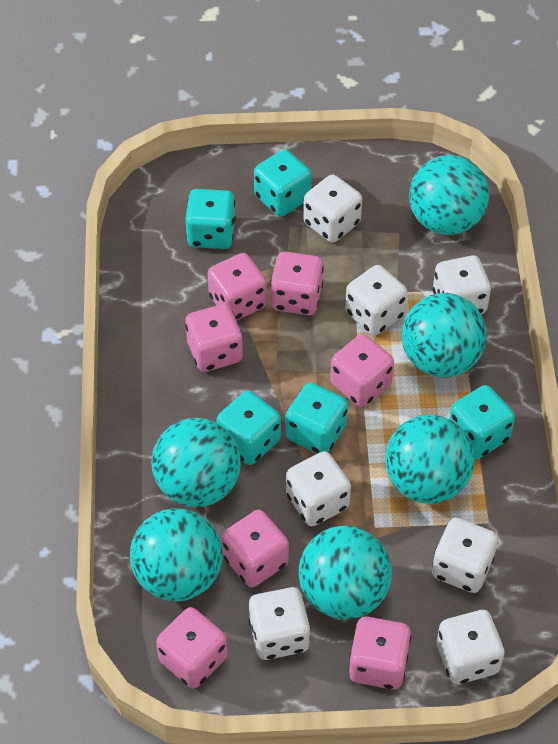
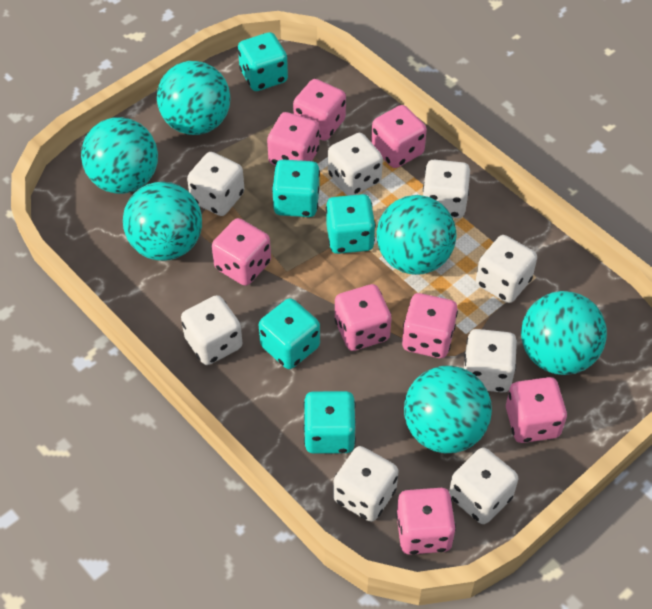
pink dice: [156,607,228,688] [185,304,243,372] [208,253,267,321] [222,510,289,587] [270,252,324,315] [330,334,394,407] [348,616,411,690] = 7 -> [212,218,271,286] [267,112,319,166] [293,79,346,141] [334,284,392,351] [371,105,427,168] [396,488,456,555] [402,293,458,358] [506,377,567,443] = 8
white dice: [249,587,311,660] [286,451,351,526] [303,175,362,243] [345,265,407,335] [432,518,498,593] [433,256,491,314] [437,610,505,684] = 7 -> [181,295,242,365] [187,152,244,216] [328,133,383,196] [333,446,399,522] [423,160,470,218] [449,448,518,524] [464,329,517,393] [476,235,537,303] = 8

